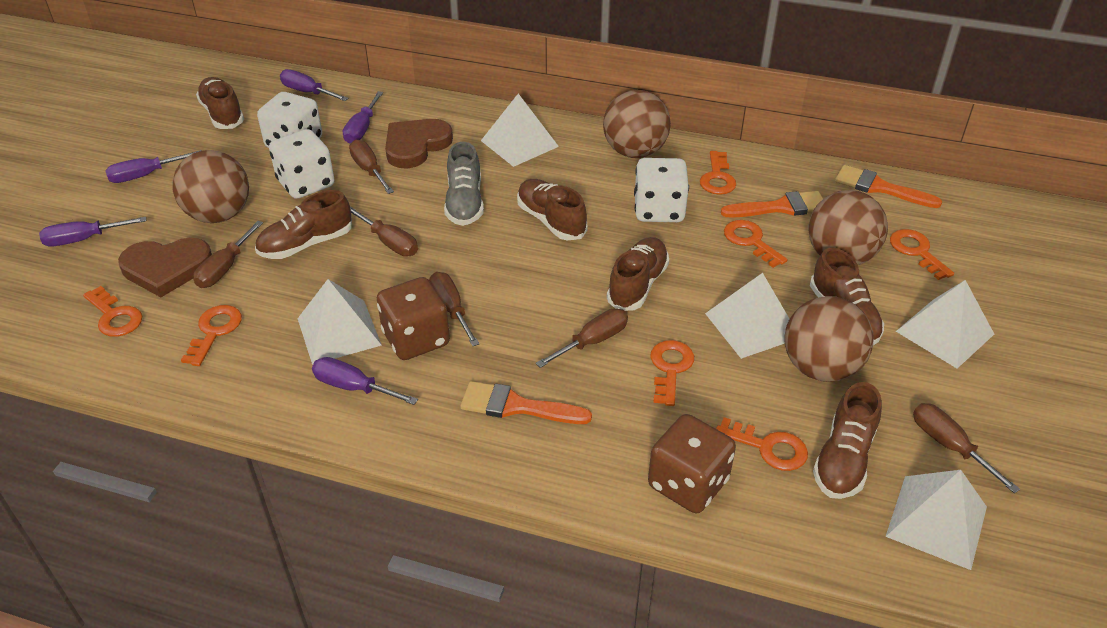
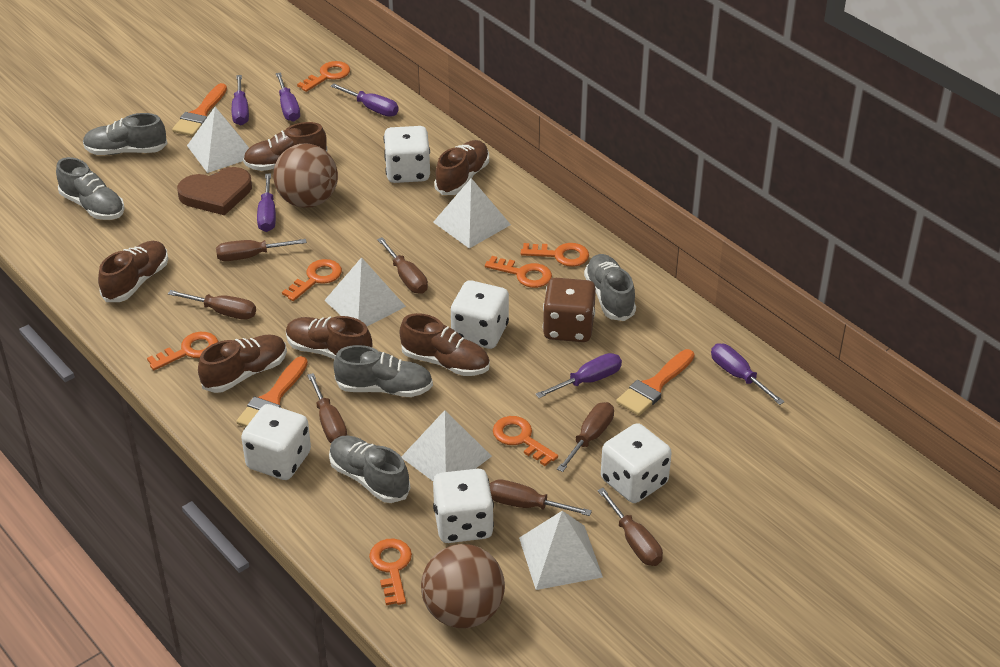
brown ball: [172,150,249,223] [603,90,671,158] [784,296,873,382] [808,190,888,265] = 4 -> [273,144,338,208] [421,544,505,628] = 2
brown dice: [377,277,450,360] [648,414,736,513] = 2 -> [543,278,596,342] = 1
brown heart: [118,238,212,297] [385,119,453,168] = 2 -> [177,167,252,215] = 1
brown screwdriver: [193,221,263,288] [349,140,394,194] [350,206,418,256] [429,272,480,346] [536,308,628,368] [913,403,1020,494] = 6 -> [168,290,256,320] [216,239,307,261] [307,373,347,443] [377,237,428,294] [489,479,592,516] [557,402,614,472] [597,488,663,566] = 7
grey shoe: [444,142,484,226] = 1 -> [56,157,125,220] [83,113,168,155] [329,435,410,503] [333,345,433,397] [584,254,636,321] = 5
purple screwdriver: [39,217,146,246] [105,150,201,183] [280,69,348,101] [312,357,418,405] [343,91,383,144] = 5 -> [232,75,249,125] [257,173,276,232] [276,72,300,122] [331,83,399,117] [535,353,622,398] [711,344,785,405] = 6
white dice: [257,92,322,148] [269,129,335,199] [634,158,689,222] = 3 -> [241,404,311,480] [383,126,430,183] [433,469,494,543] [451,280,509,349] [601,423,672,503] = 5

